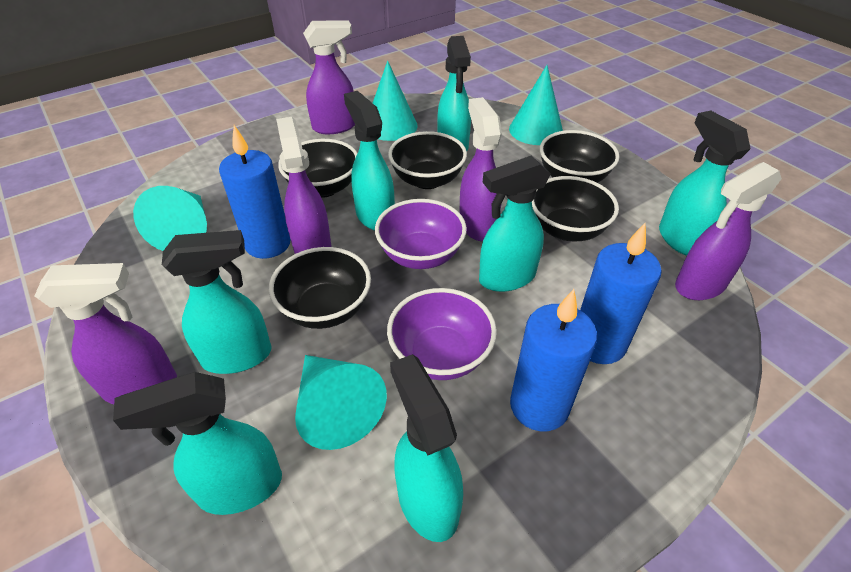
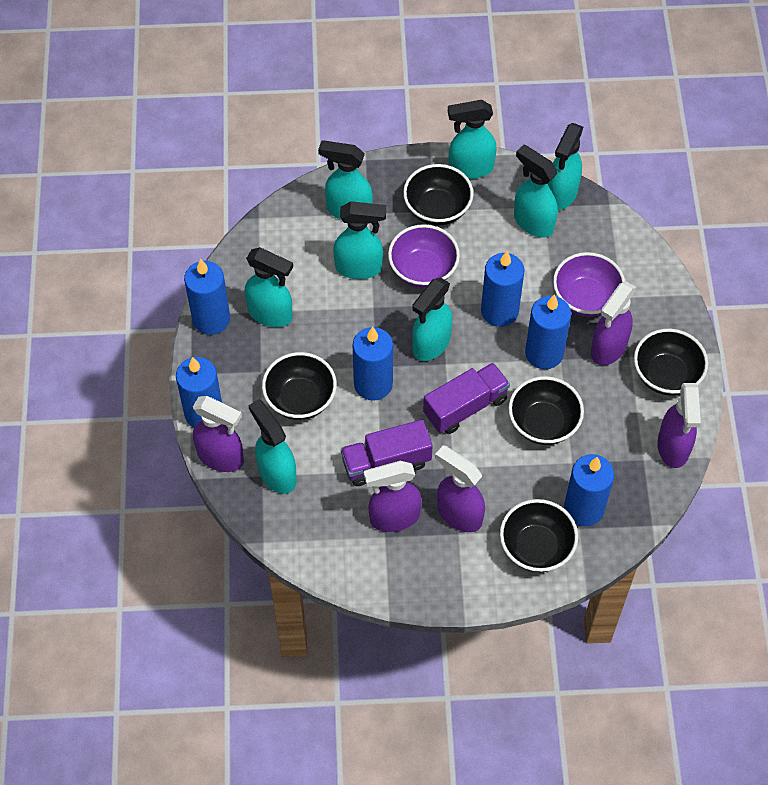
blue candle: [219,125,291,259] [510,289,597,431] [580,223,662,364] = 3 -> [176,357,222,428] [184,259,230,335] [353,327,393,401] [481,251,525,327] [525,294,571,369] [564,454,614,526] = 6
purple truck: none = 0 -> [341,419,433,486] [423,363,510,434] = 2
turquoise cone: [133,186,207,251] [295,355,387,450] [373,61,418,141] [509,65,563,145] = 4 -> none = 0
turquoise spray bottle: [113,372,282,515] [162,230,271,374] [344,91,395,231] [390,354,463,542] [437,36,471,151] [479,156,551,292] [659,110,751,256] = 7 -> [245,247,293,327] [248,399,297,494] [318,140,373,220] [333,201,386,279] [412,277,452,361] [448,100,496,179] [514,145,558,238] [548,123,583,210] = 8

